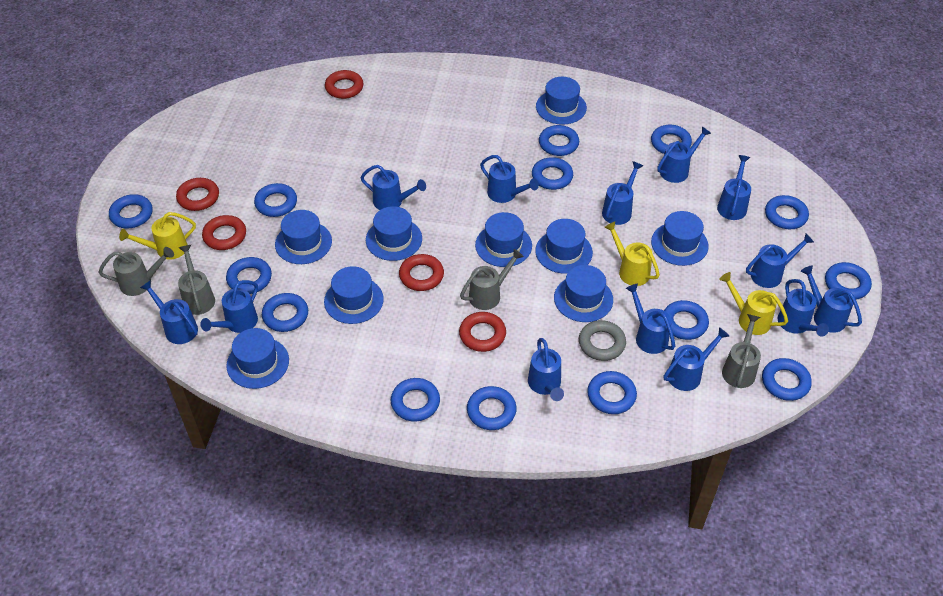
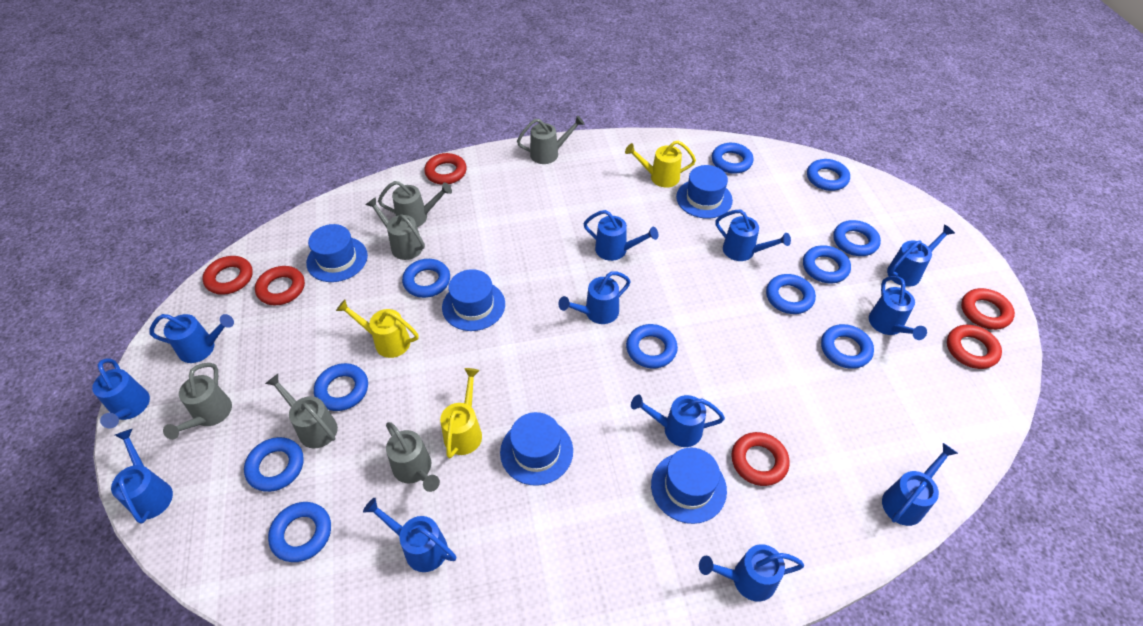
blue hat: [226,328,289,389] [275,210,332,264] [324,266,384,324] [366,206,422,261] [475,212,532,267] [535,219,593,274] [536,77,587,125] [554,265,613,322] [651,211,709,266] = 9 -> [306,224,368,282] [442,269,505,331] [500,412,573,486] [651,448,727,524] [676,165,733,219] = 5
blue ring: [109,194,153,229] [226,257,272,294] [254,183,297,217] [262,293,308,332] [391,378,440,421] [467,386,517,430] [532,157,573,190] [539,125,579,156] [587,371,637,414] [651,124,692,154] [664,300,709,340] [762,358,812,401] [765,195,809,229] [825,262,872,299] = 14 -> [244,437,304,492] [268,502,331,562] [314,363,368,411] [402,259,450,298] [626,324,678,368] [712,143,753,174] [766,274,816,314] [803,245,851,283] [807,159,850,191] [821,324,874,369] [833,220,881,256] = 11
blue watering can: [140,280,198,344] [200,280,258,333] [360,165,426,210] [480,155,539,203] [528,338,564,401] [602,161,643,225] [626,283,675,354] [657,126,711,183] [664,327,729,391] [717,155,751,220] [746,233,814,288] [778,279,829,337] [801,265,862,333] = 13 -> [92,359,150,428] [111,429,173,524] [149,314,234,363] [363,498,456,572] [558,271,631,324] [583,210,658,261] [631,395,725,447] [699,544,804,602] [715,210,791,261] [869,276,927,340] [882,443,958,526] [887,224,955,287] = 12
grey ring: [579,320,626,361] = 1 -> none = 0
grey watering can: [99,247,174,296] [178,245,215,315] [460,249,524,310] [722,314,761,388] = 4 -> [163,363,232,440] [265,374,338,448] [366,197,425,260] [378,181,452,227] [386,422,440,492] [517,115,584,164] = 6
red ring: [176,178,219,211] [202,215,246,250] [325,70,364,99] [399,254,444,291] [459,312,506,352] = 5 -> [203,256,253,295] [255,266,305,305] [424,153,467,185] [731,432,790,486] [947,325,1002,369] [961,288,1015,330] = 6

